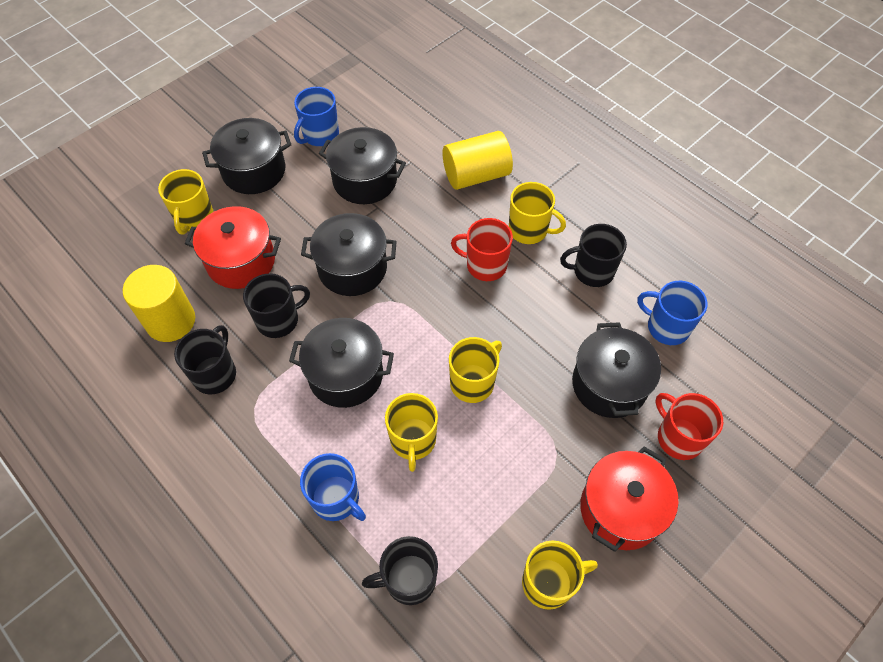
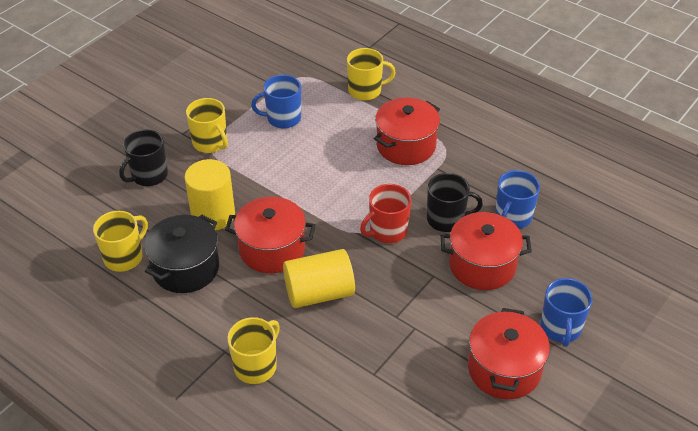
black mug: [174,325,236,394] [243,273,310,338] [362,536,438,605] [560,224,627,287] = 4 -> [119,130,168,186] [427,173,483,232] = 2
black pot: [202,118,291,194] [289,318,394,408] [301,213,397,296] [319,127,406,204] [572,322,661,418] = 5 -> [144,214,219,293] = 1
red mug: [451,218,513,281] [655,393,723,460] = 2 -> [360,184,412,243] = 1
red pot: [185,206,281,289] [580,446,678,552] = 2 -> [225,197,315,273] [374,98,440,165] [441,212,532,290] [468,308,550,399] = 4
yellow mug: [158,169,214,235] [385,393,438,472] [449,337,502,403] [509,182,566,244] [522,540,598,610] = 5 -> [93,211,148,272] [186,98,228,153] [227,317,280,384] [347,48,396,100] = 4

